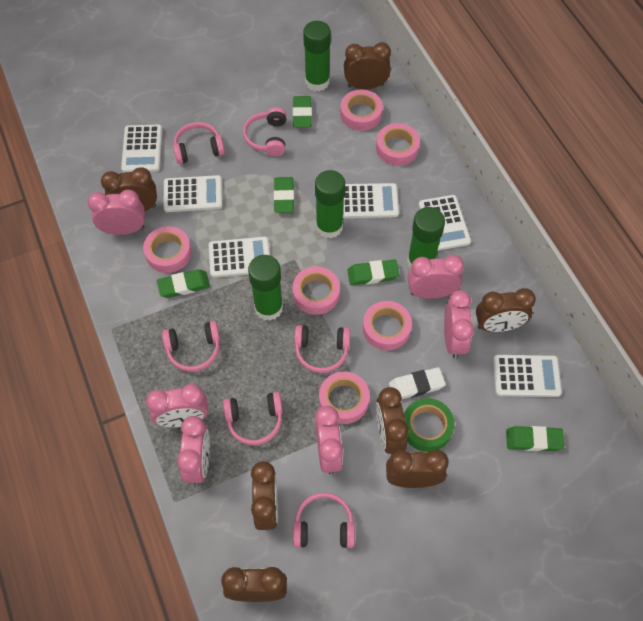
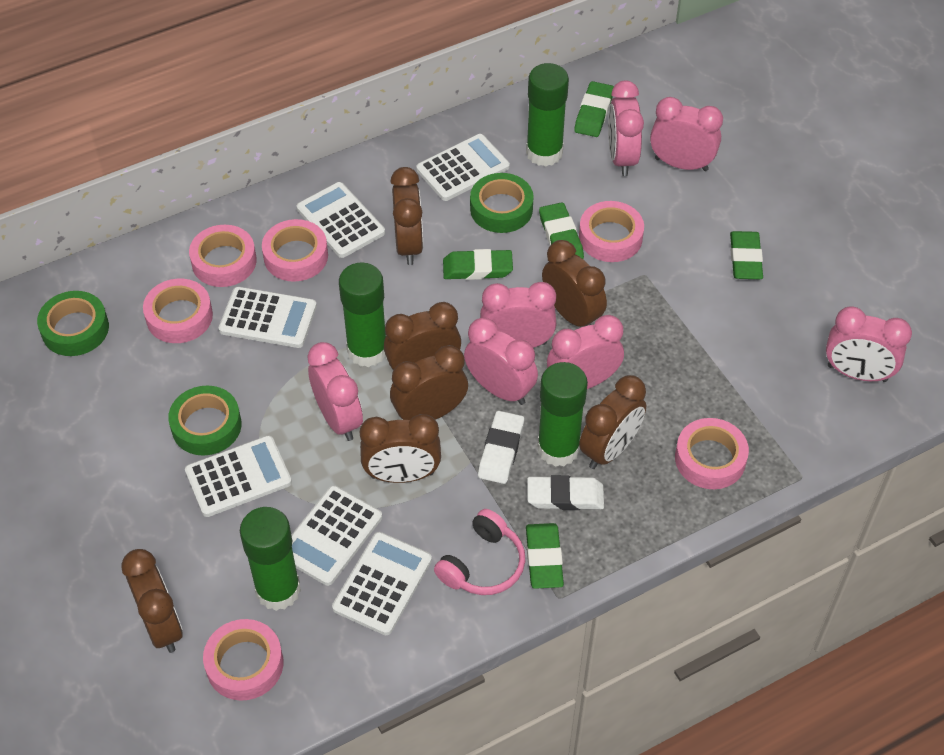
green tape: [404,398,454,452] = 1 -> [37,291,109,356] [168,386,241,456] [470,173,534,233] = 3
pink clock: [88,190,145,235] [146,384,208,427] [177,416,210,485] [315,406,343,474] [408,255,464,299] [444,290,474,359] = 6 -> [307,342,363,441] [464,318,538,405] [480,282,557,348] [547,315,624,389] [608,81,644,176] [650,97,723,171] [826,306,912,382] = 7
pink headphones: [162,321,220,372] [173,122,225,164] [223,392,282,445] [243,107,287,156] [293,493,355,548] [294,325,350,373] = 6 -> [434,509,525,595] = 1
white eraser: [389,367,446,399] = 1 -> [478,411,524,484] [527,475,604,510] = 2

